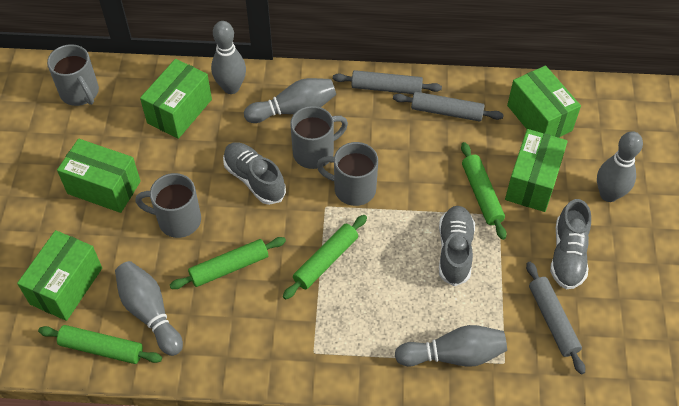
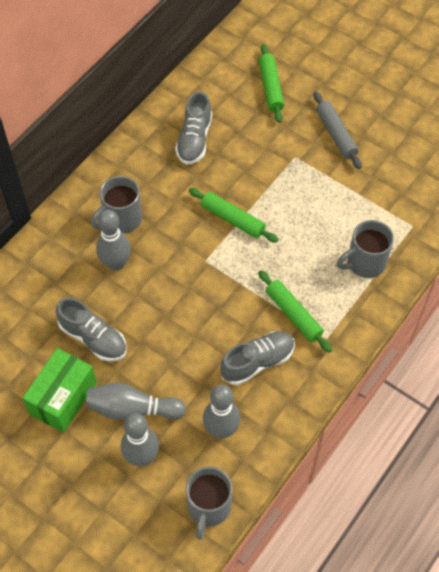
green box: [17,230,102,321] [57,139,141,213] [140,59,212,139] [505,129,568,212] [507,66,581,138] = 5 -> [23,348,97,433] = 1
green rolling pin: [38,325,162,364] [170,237,286,289] [283,215,367,300] [461,142,507,240] = 4 -> [189,188,279,243] [258,270,332,353] [259,44,284,122] = 3
grey bowling pin: [115,261,183,356] [211,21,246,94] [244,78,336,123] [395,325,507,367] [597,131,643,202] = 5 -> [85,383,186,420] [96,210,131,271] [121,413,159,466] [203,385,240,438] = 4
grey mug: [47,44,99,106] [135,173,201,238] [290,106,348,169] [316,142,378,206] = 4 -> [91,176,142,233] [186,466,233,539] [337,220,394,278] = 3
grey rolling pin: [333,70,442,94] [393,92,504,121] [526,262,585,374] = 3 -> [314,92,362,169] = 1

